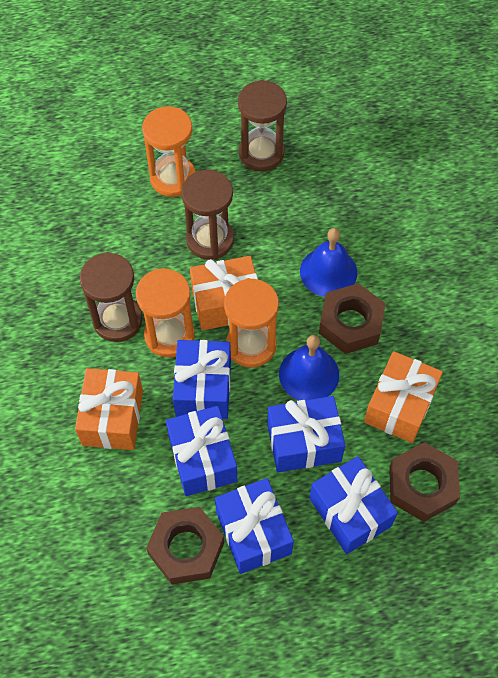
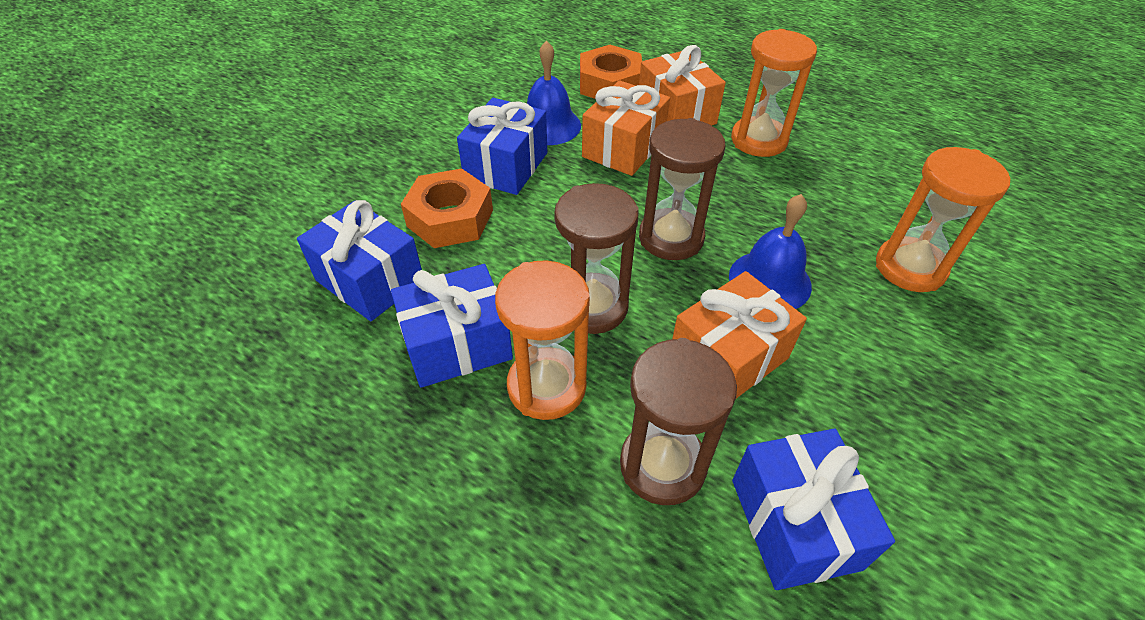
blue gift: [166,406,237,496] [173,340,231,419] [215,478,294,574] [267,396,345,472] [309,456,398,554] = 5 -> [297,200,422,321] [391,264,513,388] [457,98,547,195] [732,429,895,590] = 4
brown nut: [146,507,224,585] [319,283,386,354] [389,442,460,522] = 3 -> none = 0
orange nut: none = 0 -> [401,168,493,248] [580,45,642,99] = 2

